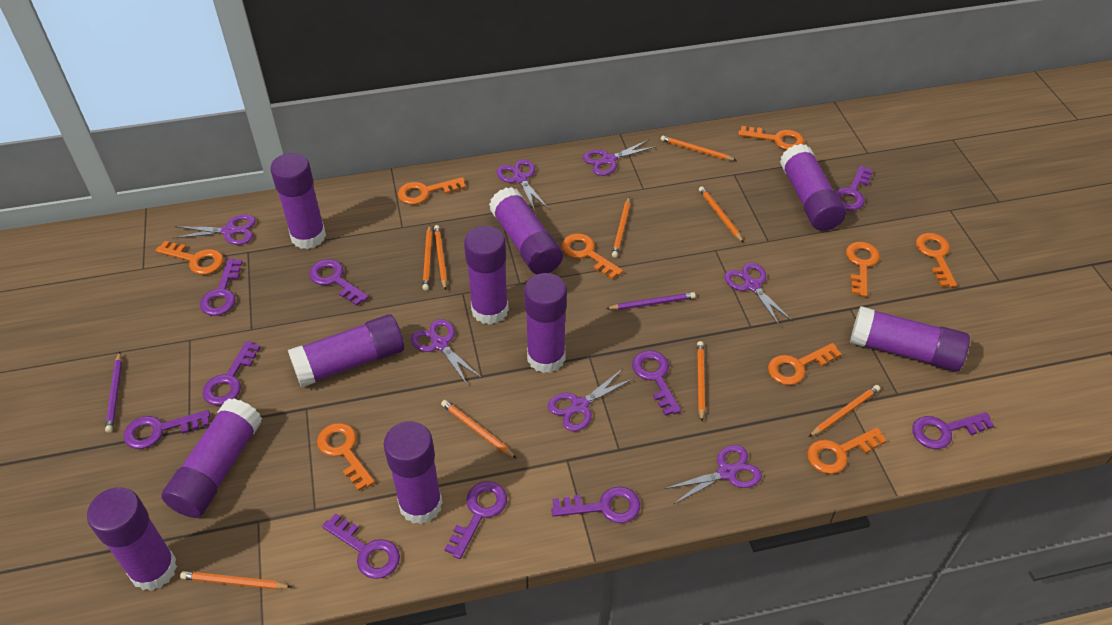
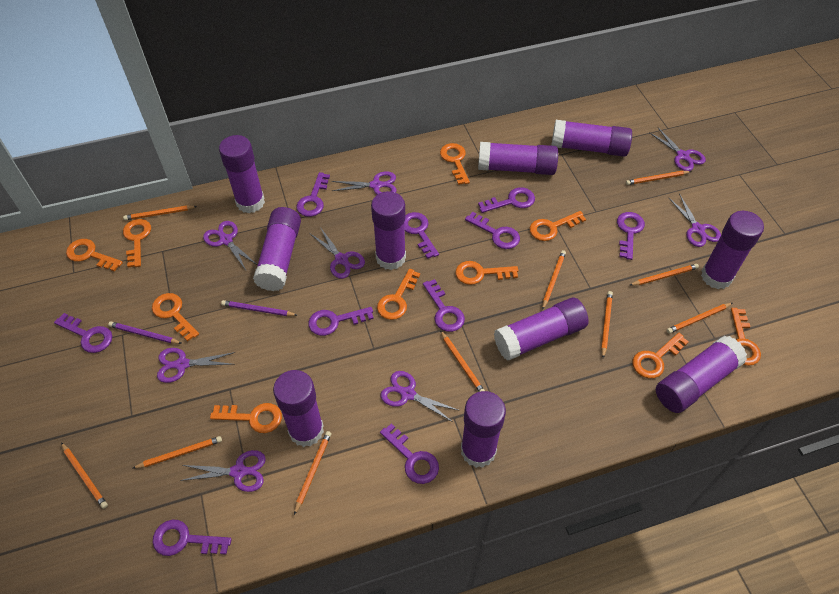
orange key: [155,241,223,275] [317,423,375,491] [398,177,466,205] [561,233,623,279] [738,126,804,150] [768,343,842,385] [807,428,887,474] [846,242,880,297] [916,233,957,287] = 9 -> [66,239,123,272] [123,219,151,268] [152,293,199,342] [210,403,282,433] [377,269,420,320] [440,143,470,185] [455,261,518,285] [530,211,586,241] [633,333,689,378] [731,308,761,366] = 10
orange pencil: [180,571,292,590] [422,225,432,291] [434,225,447,290] [441,400,517,459] [612,196,630,258] [661,136,736,161] [697,341,705,421] [699,186,744,243] [809,385,880,437] = 9 -> [61,443,108,509] [123,206,197,220] [132,436,222,469] [294,431,331,515] [440,330,485,392] [542,250,566,310] [601,291,613,358] [626,171,691,185] [630,264,699,286] [667,303,732,334] = 10
purple scissors: [174,215,256,245] [411,319,481,386] [497,159,549,211] [548,369,633,431] [583,139,655,176] [664,445,762,504] [724,263,793,326] = 7 -> [157,348,235,383] [180,450,266,492] [203,221,257,270] [309,227,365,279] [332,171,397,195] [380,371,460,422] [649,127,706,171] [669,194,721,247] = 8

